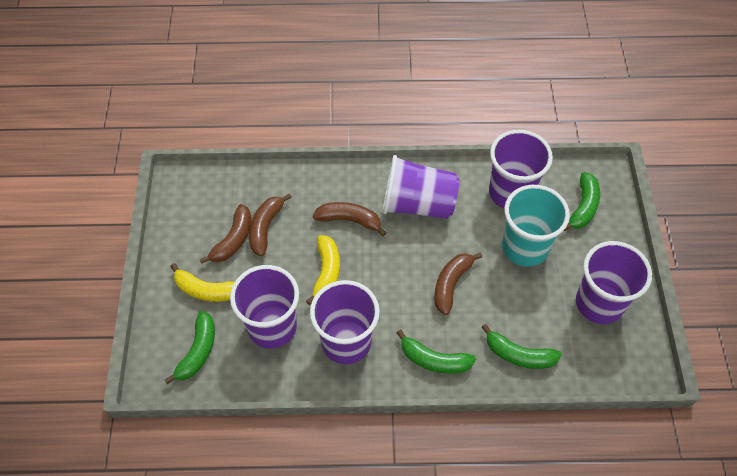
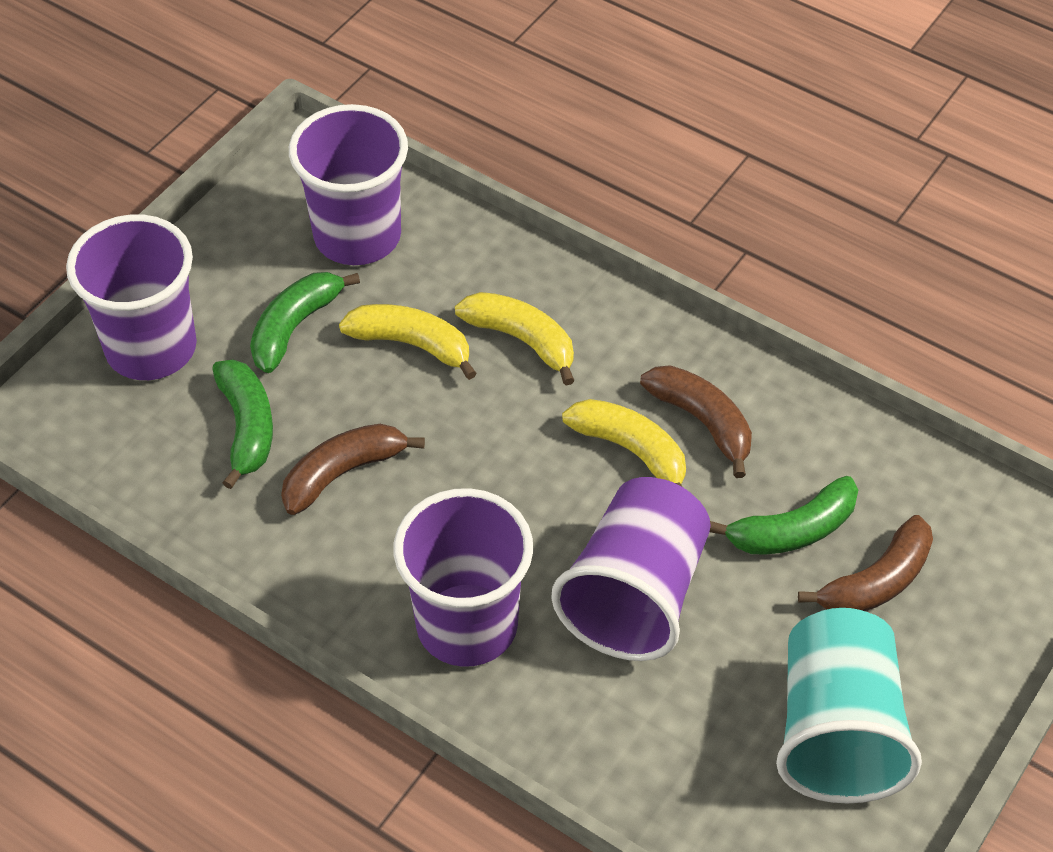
brown banana: [200,204,251,264] [249,194,292,256] [313,202,386,236] [434,252,482,315] = 4 -> [281,424,425,515] [640,365,752,478] [798,515,933,611] = 3
green banana: [164,311,215,384] [397,330,476,374] [482,324,562,369] [564,172,600,231] = 4 -> [212,359,273,489] [250,272,360,373] [710,476,858,554] = 3
purple cup: [230,265,299,349] [310,280,380,364] [383,155,459,219] [489,130,553,208] [576,241,652,324] = 5 -> [66,214,197,380] [289,104,408,265] [394,488,533,667] [551,477,711,661] = 4
yellow banana: [170,263,235,302] [306,235,340,305] = 2 -> [339,304,477,380] [455,292,575,385] [562,399,686,486] = 3

